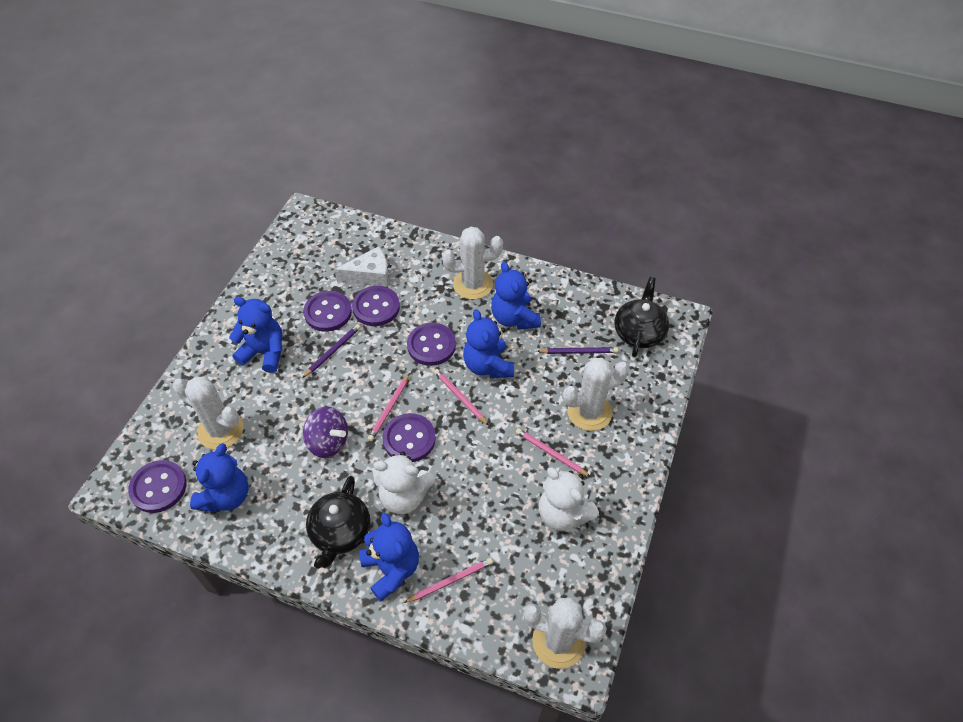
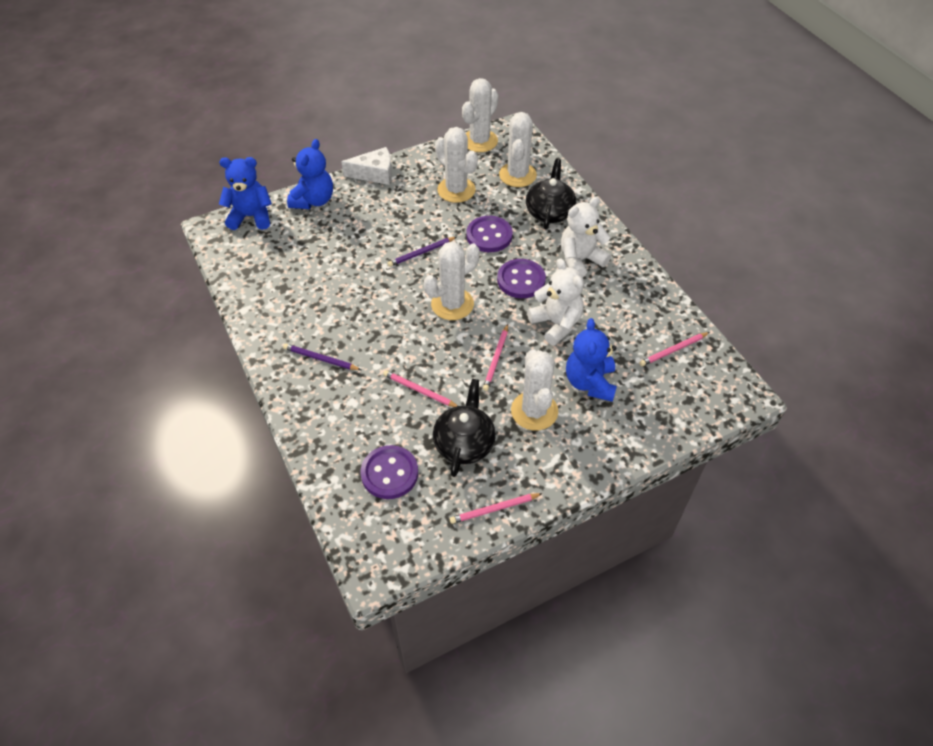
blue teddy bear: [190,443,249,512] [229,296,283,373] [360,513,419,602] [463,309,514,378] [491,261,541,330] = 5 -> [219,157,272,230] [287,139,333,209] [566,318,617,402] = 3
purple button: [128,460,187,513] [303,291,352,332] [352,286,400,326] [382,413,436,462] [407,323,456,366] = 5 -> [360,445,418,499] [467,216,513,252] [497,259,546,298] = 3
purple spinning top: [303,407,348,458] = 1 -> none = 0
white cactus: [173,376,244,450] [442,227,503,299] [524,597,607,669] [563,358,629,431] = 4 -> [424,242,480,320] [435,127,478,203] [462,78,498,152] [499,112,537,187] [511,349,558,431] = 5

